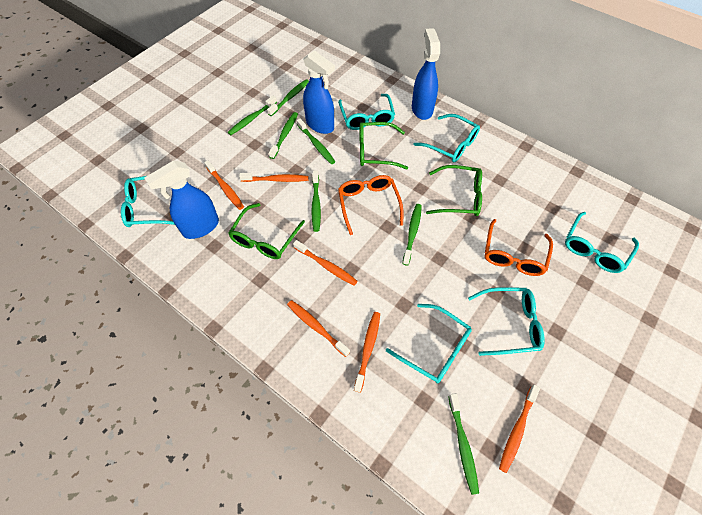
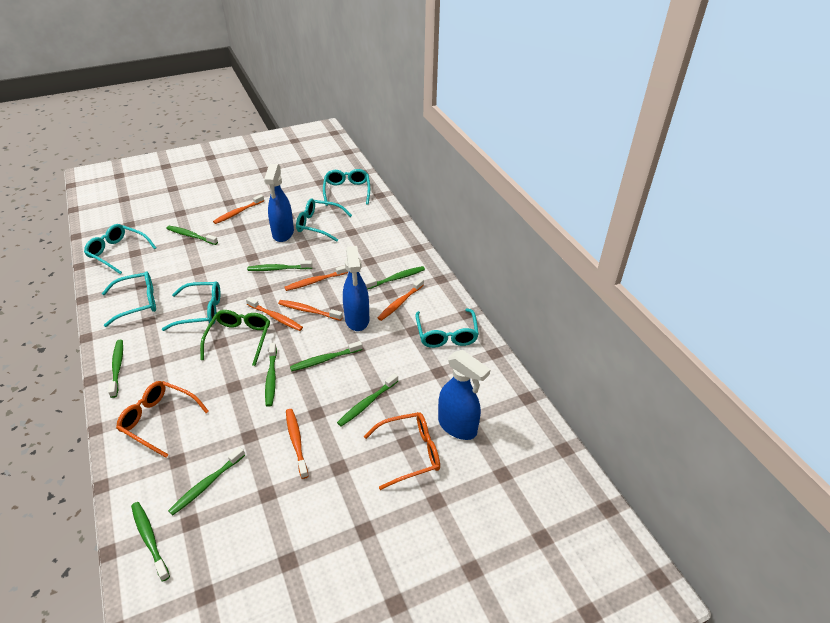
green glasses: [228,203,305,259] [360,122,408,169] [426,165,482,216] = 3 -> [200,310,270,366] = 1
green toothbrush: [228,96,277,135] [267,79,309,116] [269,112,298,159] [297,118,335,164] [311,170,321,232] [402,204,422,266] [448,393,479,495] = 7 -> [108,340,123,398] [131,502,170,582] [166,226,218,245] [168,447,245,516] [247,260,313,271] [265,343,277,407] [290,341,362,372] [337,373,398,427] [364,266,425,290] = 9

